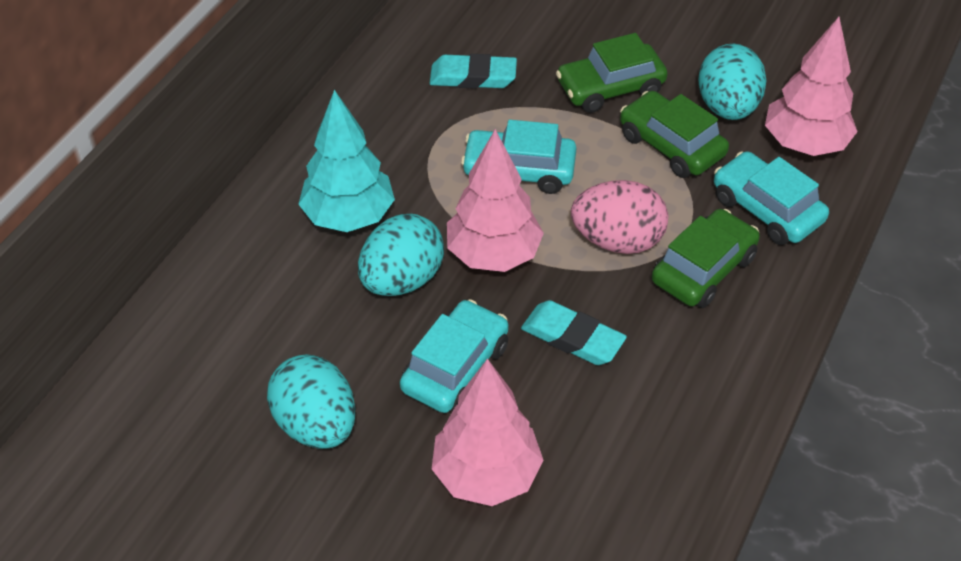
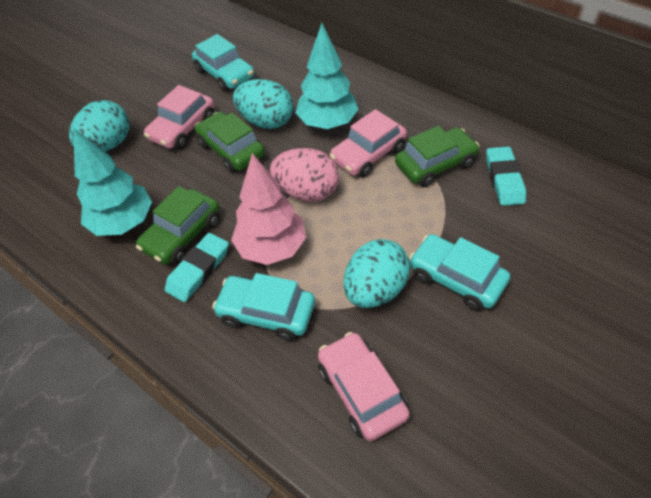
pink car: none = 0 -> [144,85,214,149] [318,332,410,441] [330,109,407,178] = 3
pink tree: [432,359,544,506] [447,129,544,272] [765,17,858,156] = 3 -> [231,153,306,265] = 1
turquoise tree: [298,90,395,232] = 1 -> [73,128,152,236] [295,23,359,129] = 2

